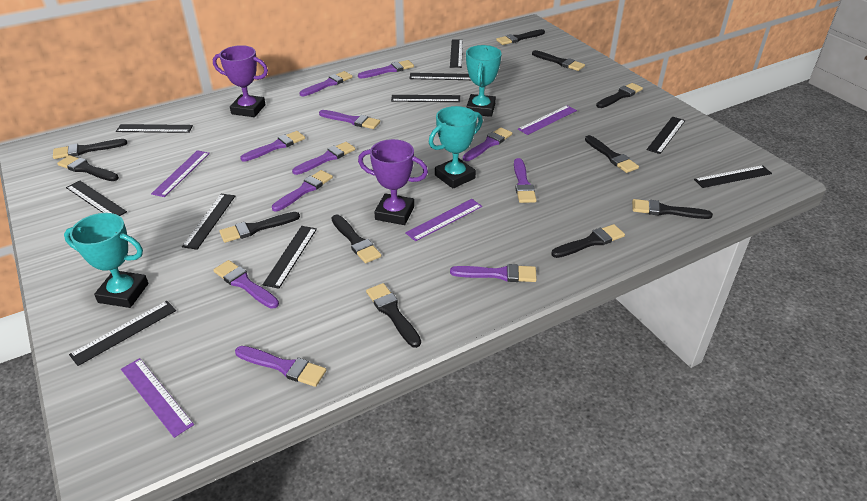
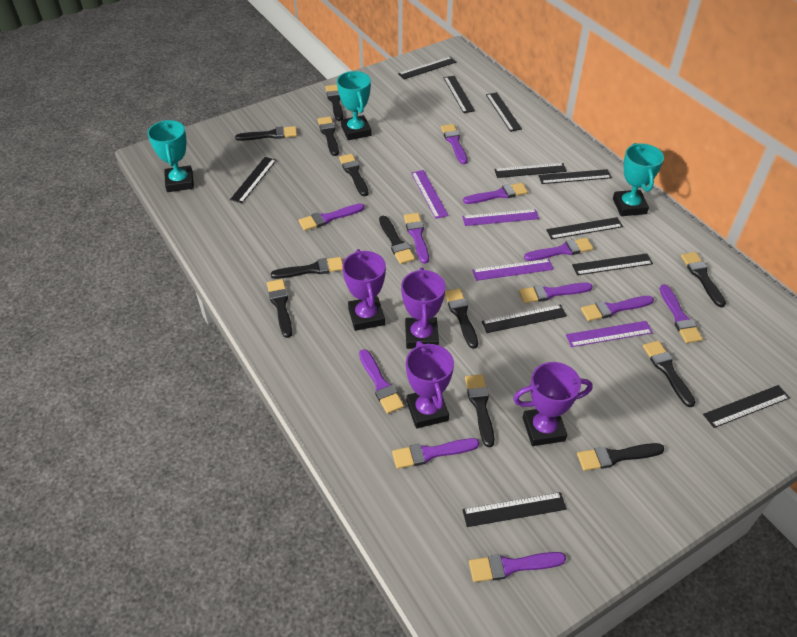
black brush: [53,139,127,159] [57,155,119,181] [219,212,300,243] [332,215,381,263] [366,283,421,348] [496,29,545,45] [532,50,585,71] [551,224,625,258] [585,135,639,173] [596,83,643,108] [632,199,713,219] = 11 -> [235,126,297,141] [267,279,292,338] [271,257,343,279] [318,117,339,156] [326,85,343,121] [339,154,369,196] [379,216,415,264] [445,288,478,349] [465,374,495,447] [577,443,665,471] [643,341,695,407] [681,252,726,307] = 12
black ruler: [66,181,127,216] [69,301,176,366] [116,124,193,133] [182,194,235,250] [263,226,317,289] [391,95,460,102] [410,73,471,80] [450,39,463,68] [647,117,685,154] [694,165,772,188] = 10 -> [230,157,276,203] [398,57,456,79] [444,76,475,113] [462,492,567,527] [482,304,567,333] [486,92,522,132] [494,163,567,178] [539,169,612,184] [546,217,623,239] [572,253,653,275] [703,385,790,428] = 11
purple trophy: [213,45,268,117] [358,139,428,225] = 2 -> [342,249,386,331] [401,268,446,349] [406,341,454,428] [513,362,593,446] = 4

